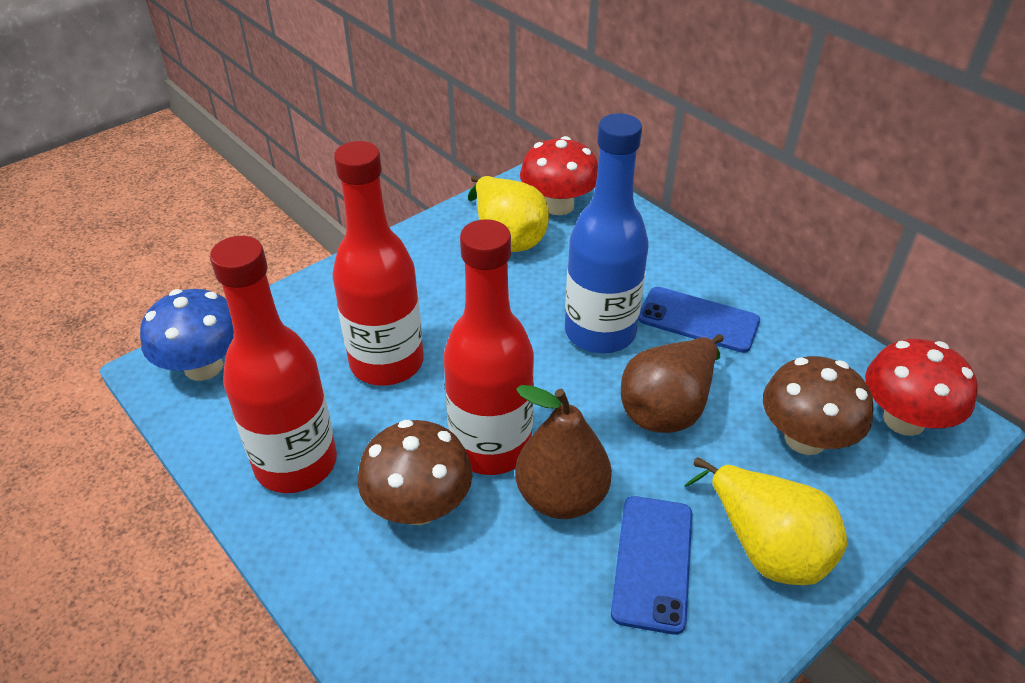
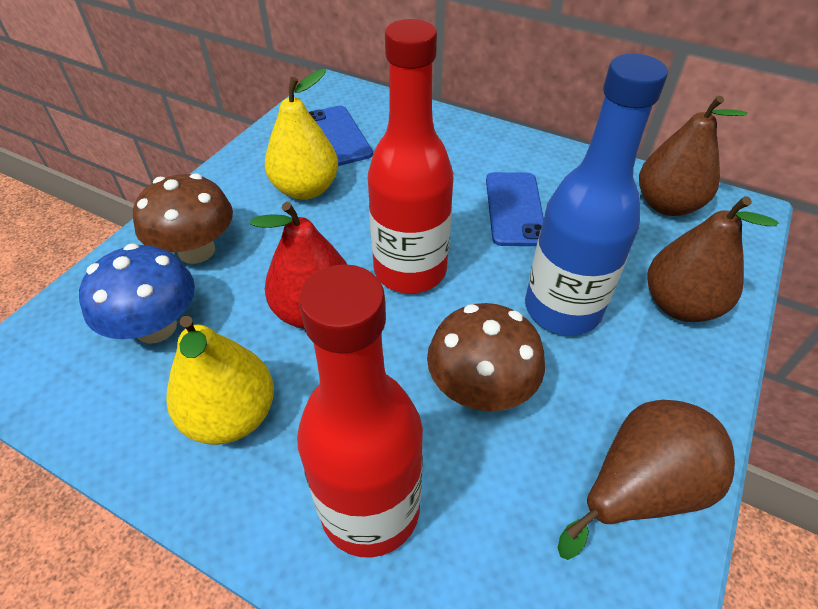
brown pear: [515,385,612,519] [621,334,724,433] = 2 -> [558,400,735,560] [639,96,747,216] [647,196,778,322] = 3
red bottle: [210,236,337,493] [332,141,424,386] [443,219,534,475] = 3 -> [297,264,423,558] [368,19,453,293] = 2
red mushroom: [520,136,598,215] [865,339,978,436] = 2 -> none = 0
red pear: none = 0 -> [250,202,347,329] = 1

